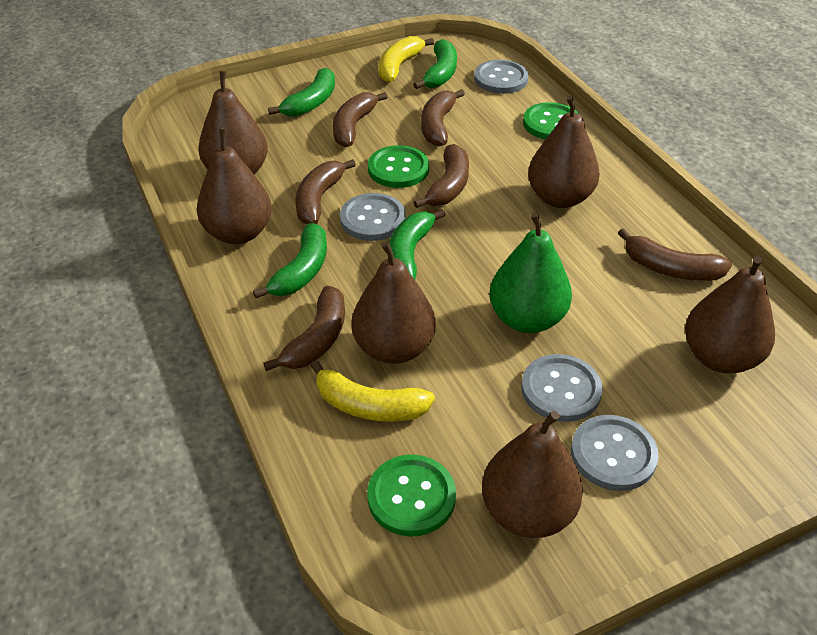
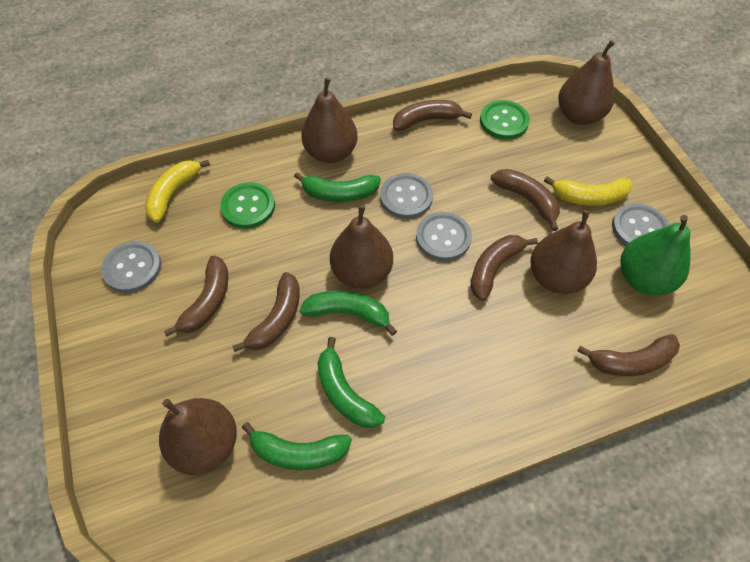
brown pear: [197,128,272,244] [198,71,268,174] [351,241,436,364] [482,411,583,538] [528,96,600,208] [685,256,775,373] = 6 -> [159,398,237,475] [301,78,357,163] [330,205,393,289] [530,210,597,294] [558,40,615,125] = 5
green button: [367,454,456,537] [368,145,429,188] [523,102,579,139] = 3 -> [220,182,275,229] [480,100,530,140] = 2

